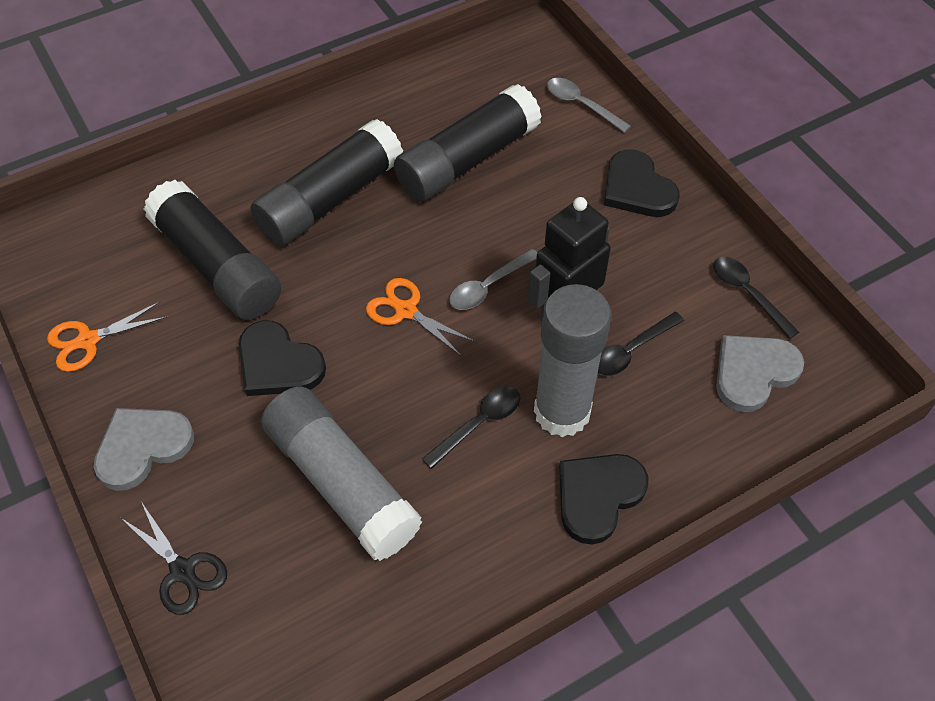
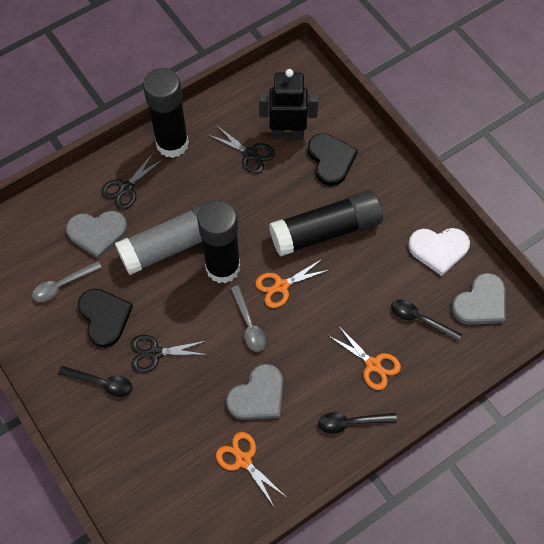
black heart: [239,321,326,396] [559,454,648,545] [604,149,680,217] = 3 -> [78,289,133,348] [308,133,358,186] = 2
black scissors: [121,503,227,615] = 1 -> [101,152,163,210] [131,335,209,373] [209,125,275,174] = 3
grey glue stick: [261,386,422,561] [534,284,611,437] = 2 -> [115,199,216,275] = 1
grey heart: [93,408,194,491] [716,335,804,412] = 2 -> [66,211,128,259] [226,364,283,420] [451,273,506,325] = 3
orange scissors: [47,301,167,372] [366,278,475,356] = 2 -> [216,432,285,505] [255,259,329,308] [329,325,401,390] = 3
white heart: none = 0 -> [408,228,470,276] = 1

